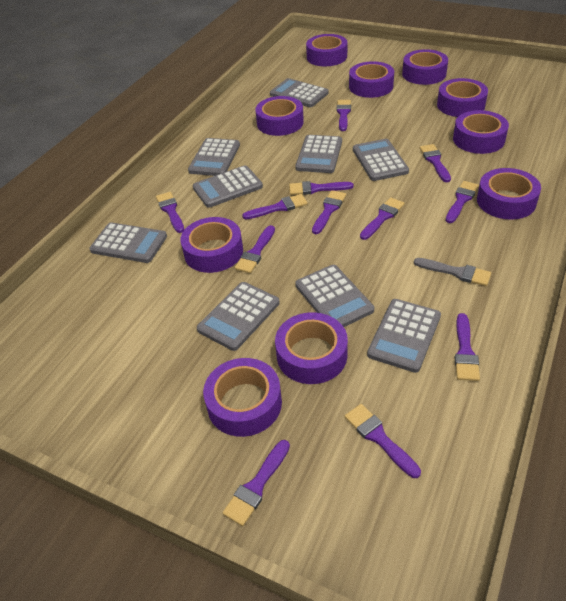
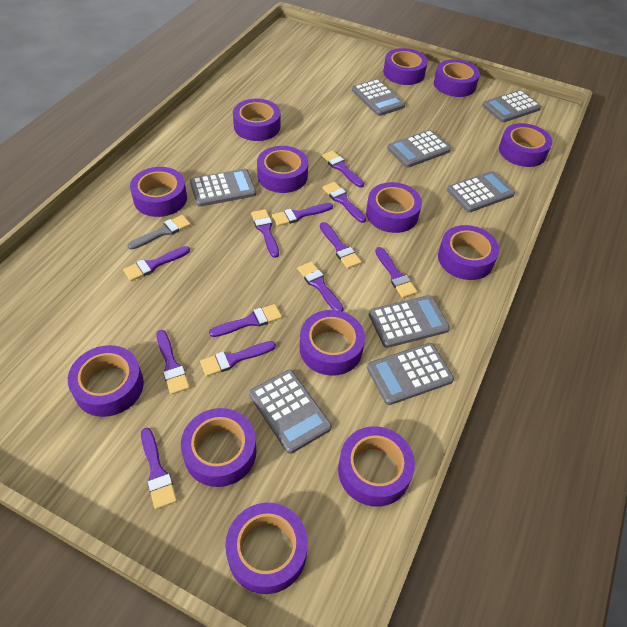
grey calculator: [89,222,167,263] [188,138,240,176] [193,165,263,208] [197,282,280,351] [270,78,328,107] [295,135,342,173] [295,265,374,327] [353,139,409,181] [367,299,441,373] = 9 -> [190,169,256,207] [249,370,332,454] [352,79,405,116] [367,343,454,405] [369,295,450,348] [387,130,451,168] [447,171,515,212] [482,90,541,122] = 8
purple tape: [181,217,243,273] [203,358,282,437] [255,96,304,136] [275,312,348,384] [306,34,347,66] [349,61,394,98] [402,49,448,85] [437,78,488,117] [453,110,509,154] [477,168,541,220] = 10 -> [68,345,144,417] [130,167,187,217] [181,408,256,487] [225,503,308,594] [233,99,280,141] [257,146,308,193] [300,310,365,376] [338,426,415,507] [366,182,422,233] [383,48,428,85] [434,59,480,97] [438,225,499,280] [499,123,552,167] = 13

